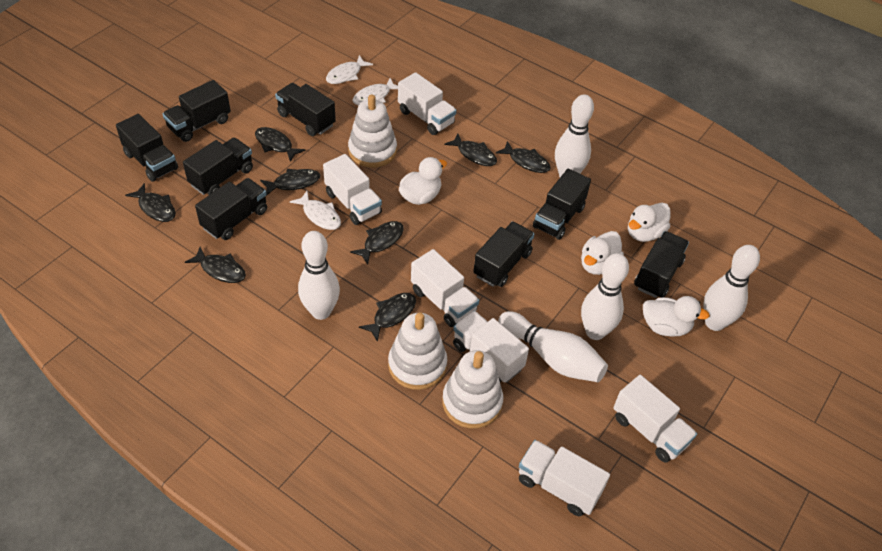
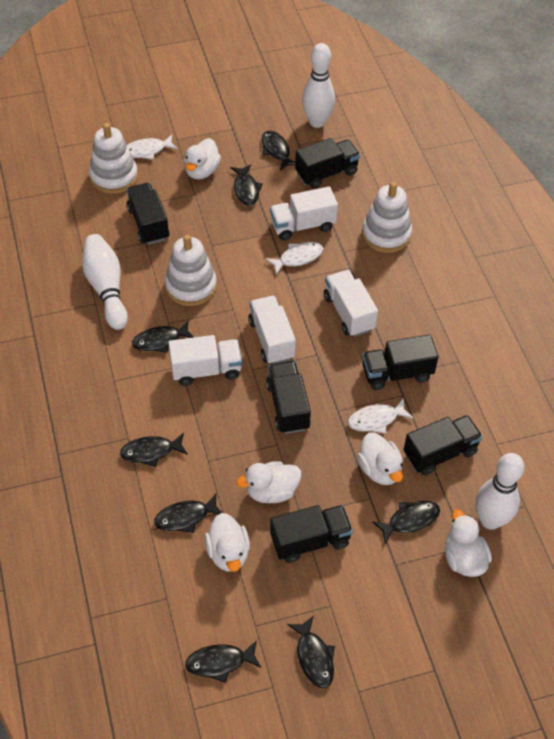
black truck: [116,114,178,182] [163,80,231,142] [183,138,253,195] [195,178,267,240] [275,83,336,136] [473,221,534,287] [533,169,591,240] [634,231,689,298] = 8 -> [126,183,170,245] [266,361,311,434] [270,505,353,563] [295,138,360,189] [362,335,438,390] [403,415,483,476] = 6
white bowling pin: [298,231,340,320] [498,311,608,382] [555,94,594,177] [581,253,629,340] [704,245,760,331] = 5 -> [82,234,128,330] [302,43,335,128] [476,453,524,530] = 3
white duck: [399,157,447,205] [581,231,624,275] [628,203,670,242] [643,296,710,337] = 4 -> [184,138,221,179] [205,513,250,572] [236,461,301,503] [357,432,403,485] [445,510,492,577] = 5
white truck: [323,154,382,225] [398,72,456,135] [411,249,479,327] [453,311,529,383] [519,440,610,516] [613,375,697,462] = 6 -> [168,335,242,386] [248,296,296,364] [270,186,338,241] [324,270,378,337] = 4

